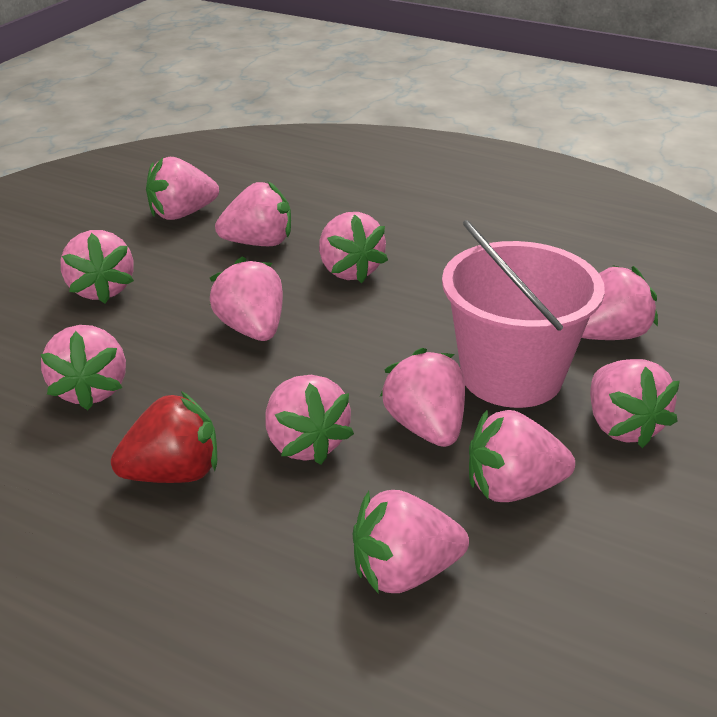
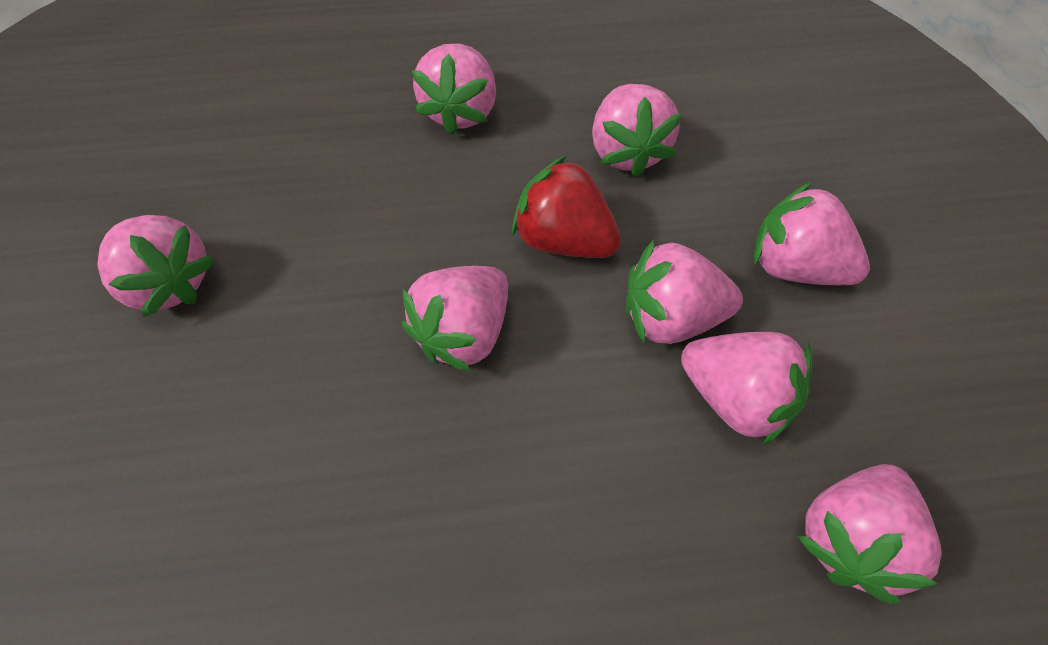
pink bucket: [442,220,605,408] = 1 -> none = 0
pink strawberry: [40,325,126,410] [60,230,134,303] [146,157,219,220] [210,257,283,341] [215,181,291,246] [265,375,354,465] [319,212,388,283] [353,490,469,594] [380,348,465,447] [469,410,575,502] [582,265,658,340] [590,359,680,448] = 12 -> [97,215,215,317] [402,266,508,372] [412,44,496,135] [592,84,682,177] [626,239,743,344] [681,332,812,446] [754,182,870,285] [797,464,942,605] = 8

